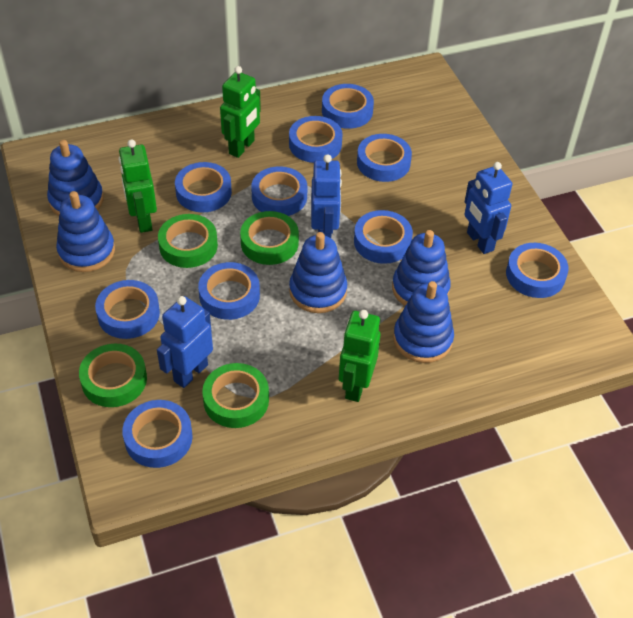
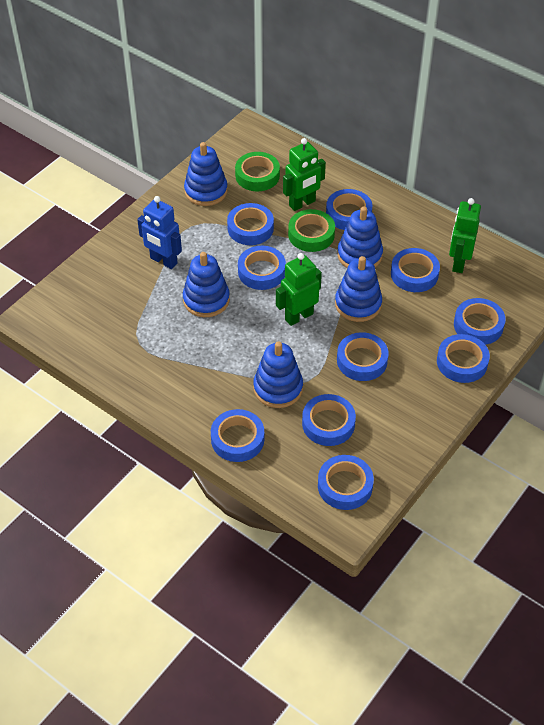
blue robot: [157,296,213,388] [311,154,342,238] [464,162,512,254] = 3 -> [137,196,182,269] = 1
green tape: [79,344,147,407] [158,214,218,268] [202,363,269,428] [240,211,299,265] = 4 -> [235,152,280,191] [288,209,335,252] = 2

